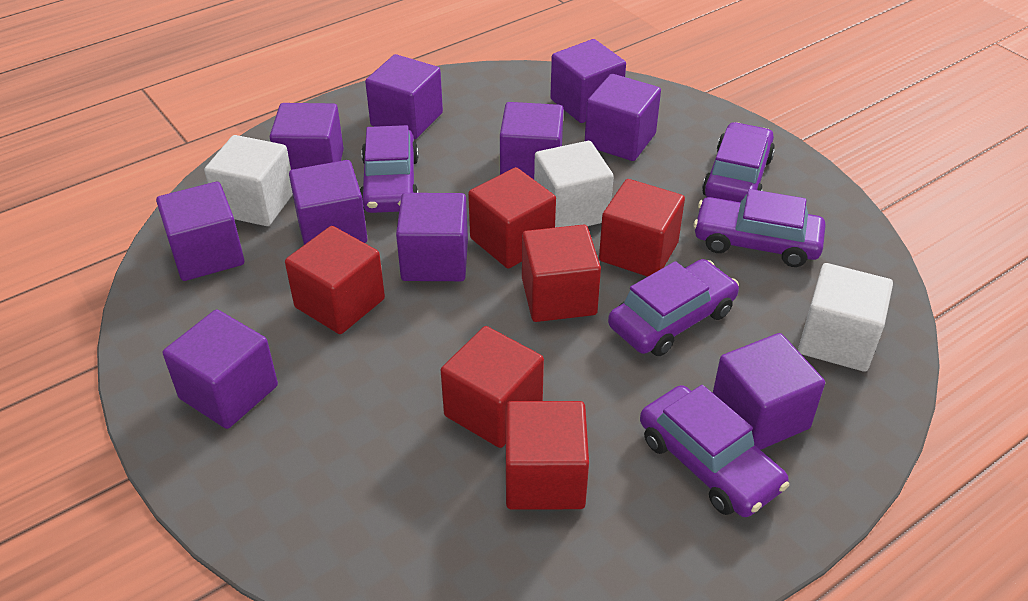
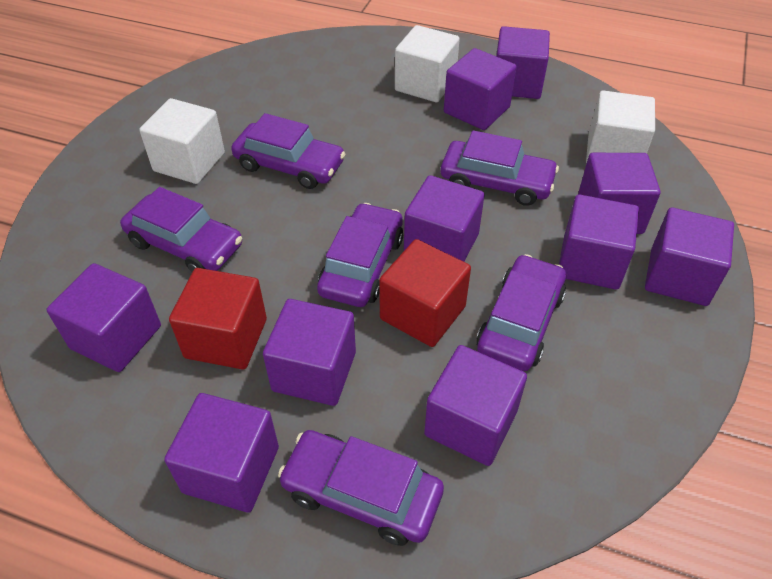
purple car: [360,125,419,213] [608,259,739,356] [640,385,789,517] [694,189,826,267] [702,122,775,202] = 5 -> [120,187,242,272] [231,113,346,189] [278,430,444,546] [317,203,403,307] [441,130,559,206] [476,254,566,371] = 6
red cube: [285,226,385,334] [441,326,544,448] [468,167,556,268] [506,401,589,510] [522,225,601,322] [599,179,685,277] = 6 -> [169,268,267,370] [379,239,471,347] = 2

